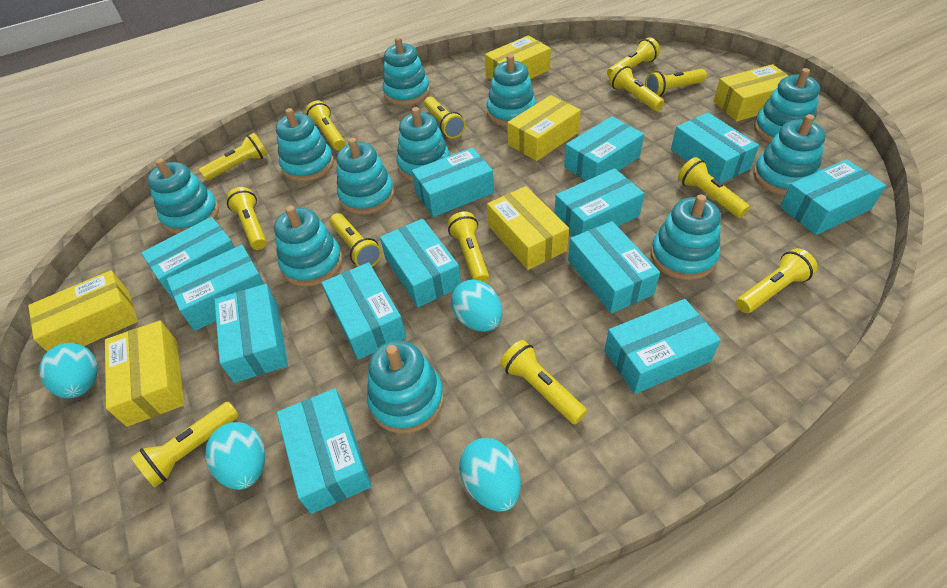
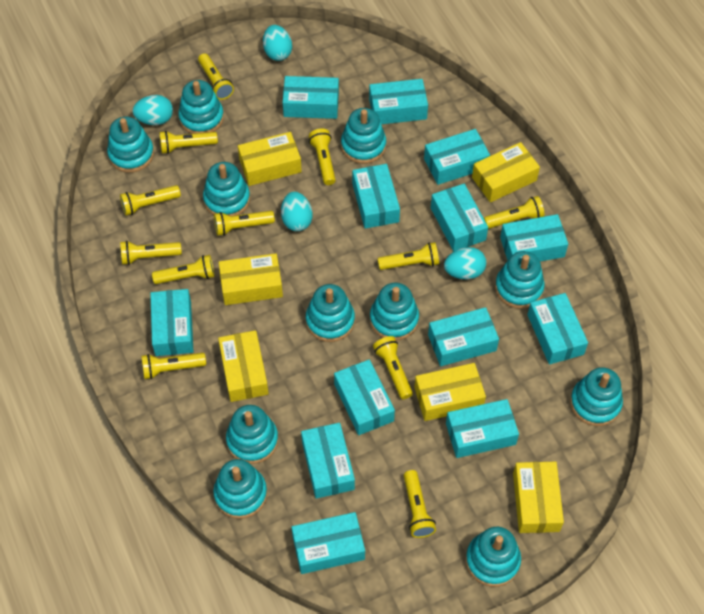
yellow flashlight: [131,402,239,488] [199,133,268,181] [226,187,267,250] [305,100,345,151] [330,213,382,267] [424,97,465,139] [447,211,489,283] [500,340,587,425] [607,37,660,77] [609,64,664,111] [645,69,707,96] [678,157,750,218] [736,248,818,313] = 13 -> [120,185,181,216] [120,241,182,265] [141,353,206,379] [152,255,215,284] [160,131,218,154] [198,53,234,100] [214,211,275,236] [309,128,336,185] [373,336,413,399] [378,242,439,270] [404,470,436,538] [484,196,545,229] = 12

